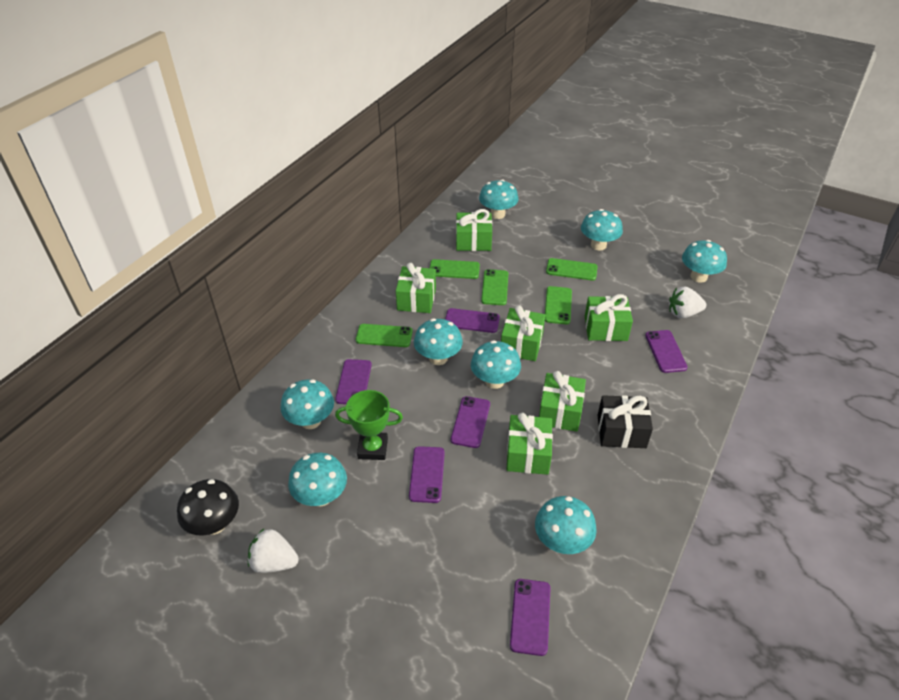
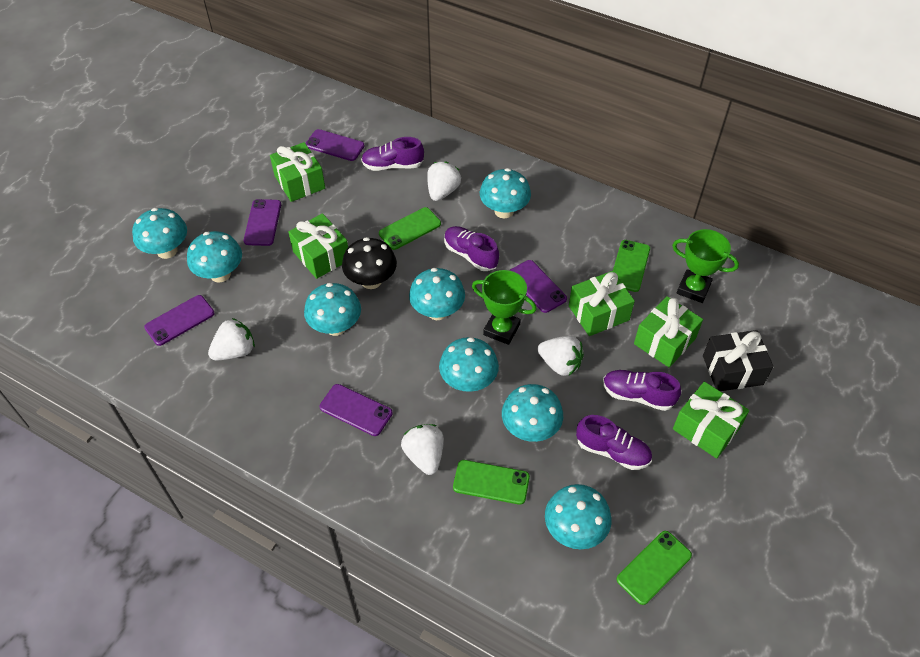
green gift: [396,263,436,313] [456,209,492,251] [501,305,545,361] [506,413,553,475] [539,371,586,432] [585,294,633,341] = 6 -> [270,142,325,202] [288,213,348,279] [569,271,635,336] [634,296,703,368] [673,382,749,459] = 5
green phone: [356,324,413,347] [430,259,480,279] [481,269,508,305] [545,286,572,324] [546,258,598,281] = 5 -> [379,207,441,250] [453,460,530,505] [613,240,650,292] [617,531,692,605] = 4
green trophy: [335,390,403,460] = 1 -> [472,270,537,345] [672,229,739,303] = 2
purple phone: [335,359,372,404] [409,446,445,503] [445,308,500,333] [451,396,490,448] [510,579,551,656] [645,330,688,373] = 6 -> [144,295,214,346] [244,199,281,246] [306,129,365,161] [320,384,393,436] [509,260,567,313] = 5
purple shoe: none = 0 -> [361,137,424,171] [444,226,499,271] [576,415,652,470] [603,370,681,411] = 4
white strawberry: [248,529,299,573] [669,286,706,318] = 2 -> [208,318,255,360] [401,424,444,475] [427,161,461,201] [538,336,584,376] = 4

